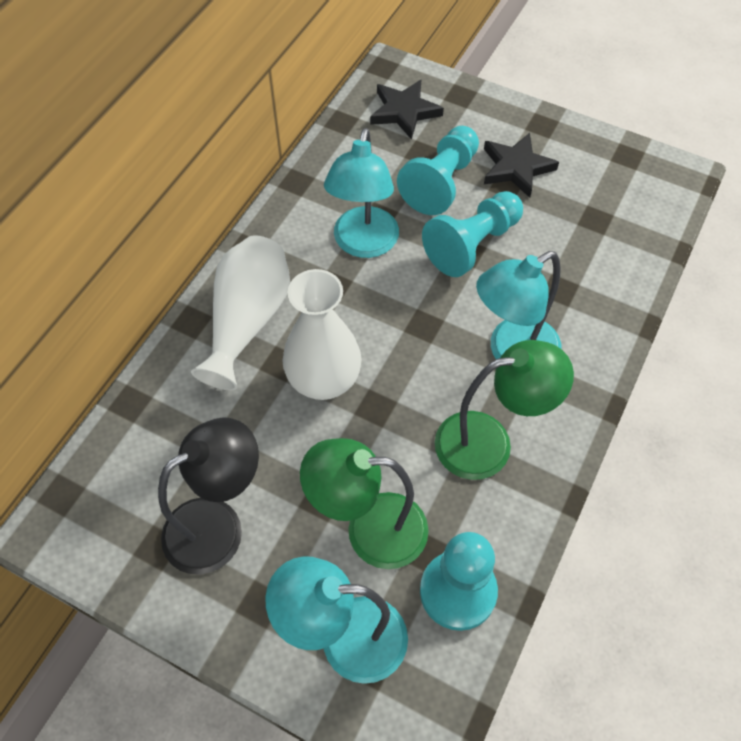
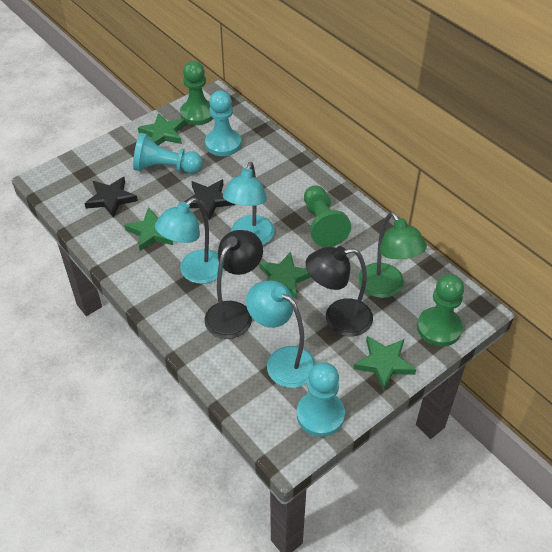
black lamp: [158,417,259,575] = 1 -> [205,230,263,339] [306,246,373,336] = 2
green lamp: [300,438,429,569] [435,340,574,480] = 2 -> [358,212,427,298] = 1
green pawn: none = 0 -> [180,61,214,125] [304,185,351,247] [417,274,464,346] = 3
green star: none = 0 -> [124,207,173,251] [138,113,185,145] [259,252,311,300] [353,336,416,391] = 4
white vase: [191,235,290,391] [282,269,362,400] = 2 -> none = 0

